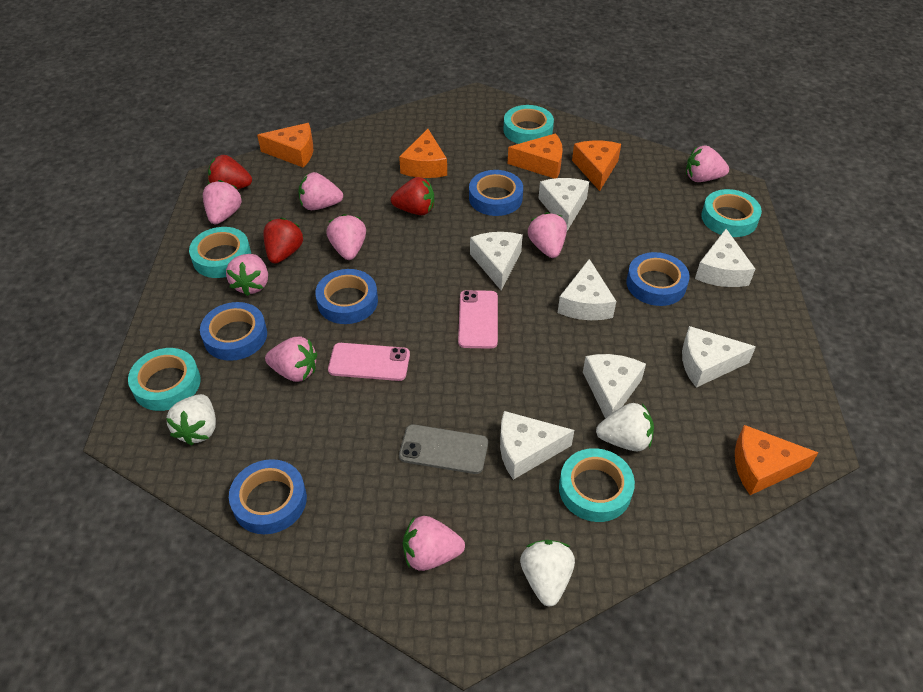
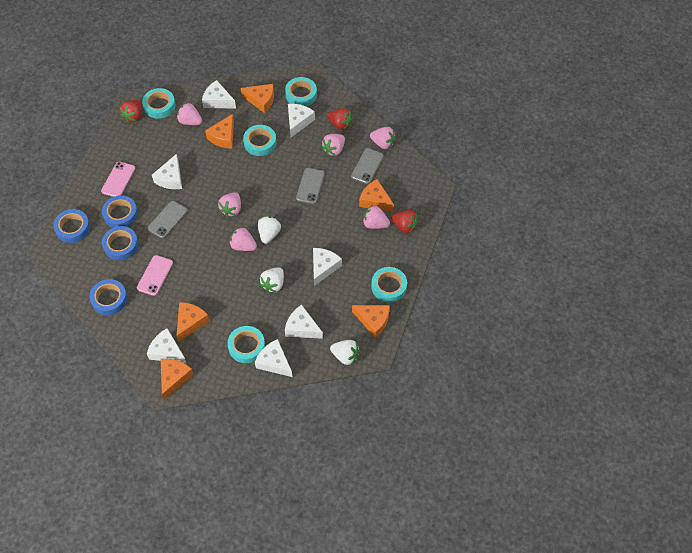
blue tape: [200,302,267,361] [229,459,307,534] [315,269,378,324] [469,170,523,216] [626,252,690,306] = 5 -> [53,209,90,243] [89,279,127,315] [102,195,138,228] [102,226,139,260] = 4
grey phone: [399,424,488,474] = 1 -> [148,201,187,238] [296,168,325,204] [351,148,384,184] = 3
orange cheese: [257,123,313,168] [399,129,447,178] [508,133,563,179] [572,140,621,191] [735,425,819,495] = 5 -> [161,359,194,400] [177,302,210,342] [205,114,234,149] [241,84,274,113] [352,305,390,338] [359,179,394,212] = 6
pink strawberry: [203,180,242,224] [226,254,268,296] [265,337,317,382] [298,172,343,210] [326,214,366,260] [403,516,465,571] [528,212,567,258] [686,145,729,182] = 8 -> [177,103,202,125] [218,192,241,217] [229,227,257,251] [321,134,345,156] [363,206,390,229] [370,127,396,149] = 6

